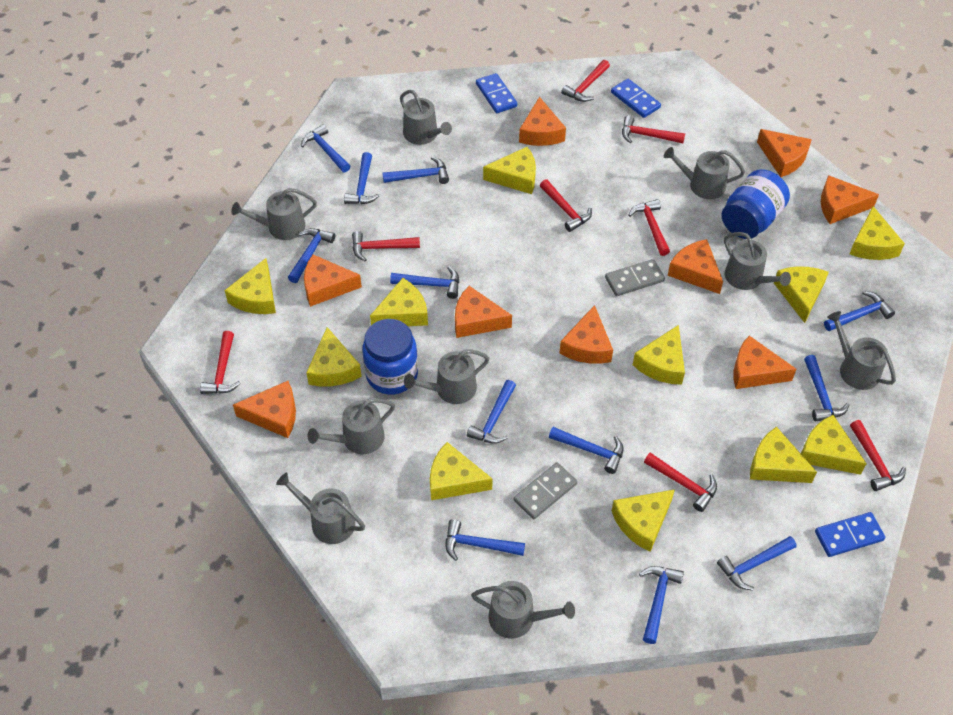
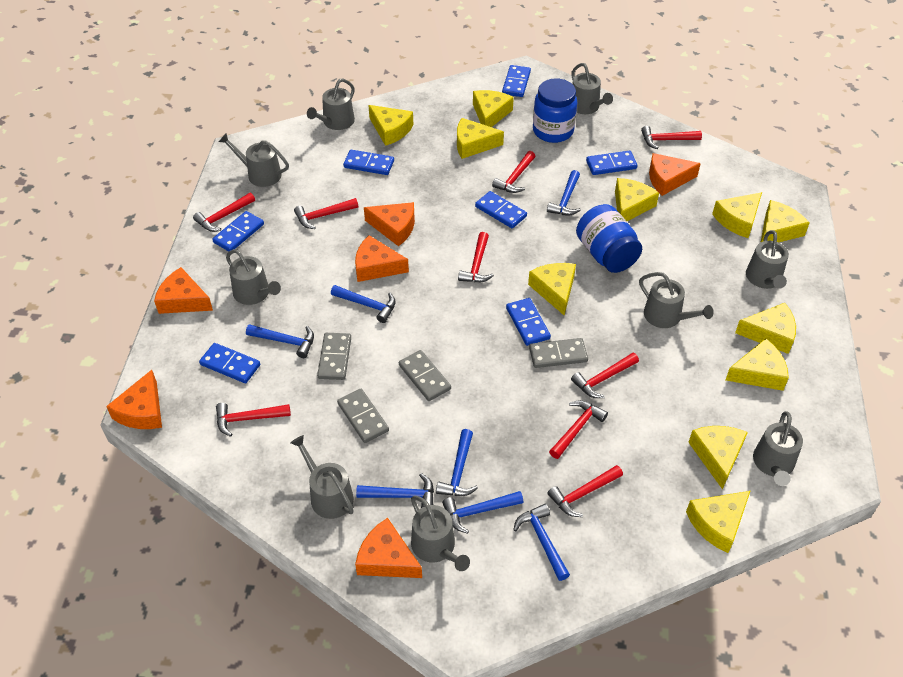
blue domino: [476,73,517,113] [611,79,661,118] [815,512,885,557] = 3 -> [199,343,260,383] [212,211,264,251] [343,150,394,175] [475,191,527,228] [502,65,531,97] [506,298,551,346] [586,151,637,175] = 7
blue hammer: [288,228,335,283] [301,124,350,173] [344,152,380,204] [382,157,449,184] [390,267,459,299] [446,519,525,561] [467,380,516,444] [549,427,624,474] [639,566,684,644] [717,536,797,590] [804,355,849,422] [824,291,895,331] = 12 -> [246,324,314,358] [331,285,396,323] [356,473,434,508] [436,429,478,496] [442,491,523,534] [513,504,570,581] [547,170,581,215] = 7
grey domino: [514,462,577,519] [605,259,665,296] = 2 -> [317,333,351,380] [337,389,389,443] [399,350,451,401] [529,338,588,368] = 4
orange cheese: [233,381,296,438] [304,255,362,307] [455,286,512,338] [519,97,566,146] [559,305,613,364] [668,239,723,294] [734,336,796,389] [757,129,812,177] [821,175,879,224] = 9 -> [106,370,162,429] [154,267,213,314] [355,235,409,282] [355,518,422,578] [364,202,415,246] [649,153,701,196] = 6
red hammer: [200,331,241,394] [352,231,420,261] [540,179,592,232] [561,60,610,102] [622,115,685,143] [629,199,670,256] [644,452,717,512] [850,420,906,491] = 8 -> [193,193,255,232] [216,403,291,437] [294,198,358,229] [458,232,494,283] [492,151,535,193] [547,465,623,517] [549,400,608,459] [571,353,639,398] [641,126,702,149] = 9

